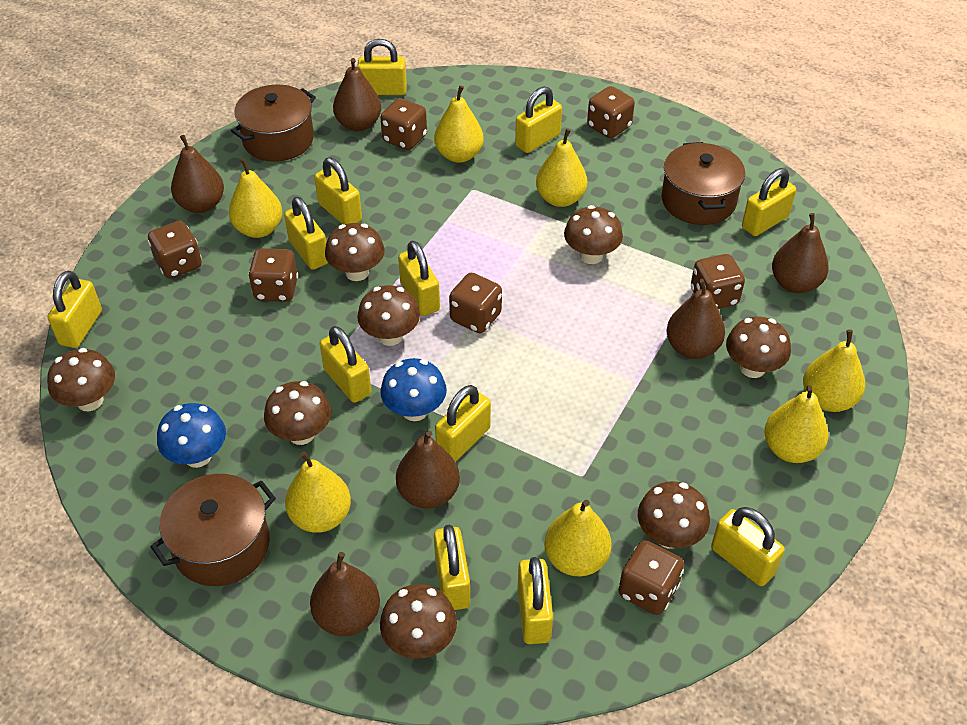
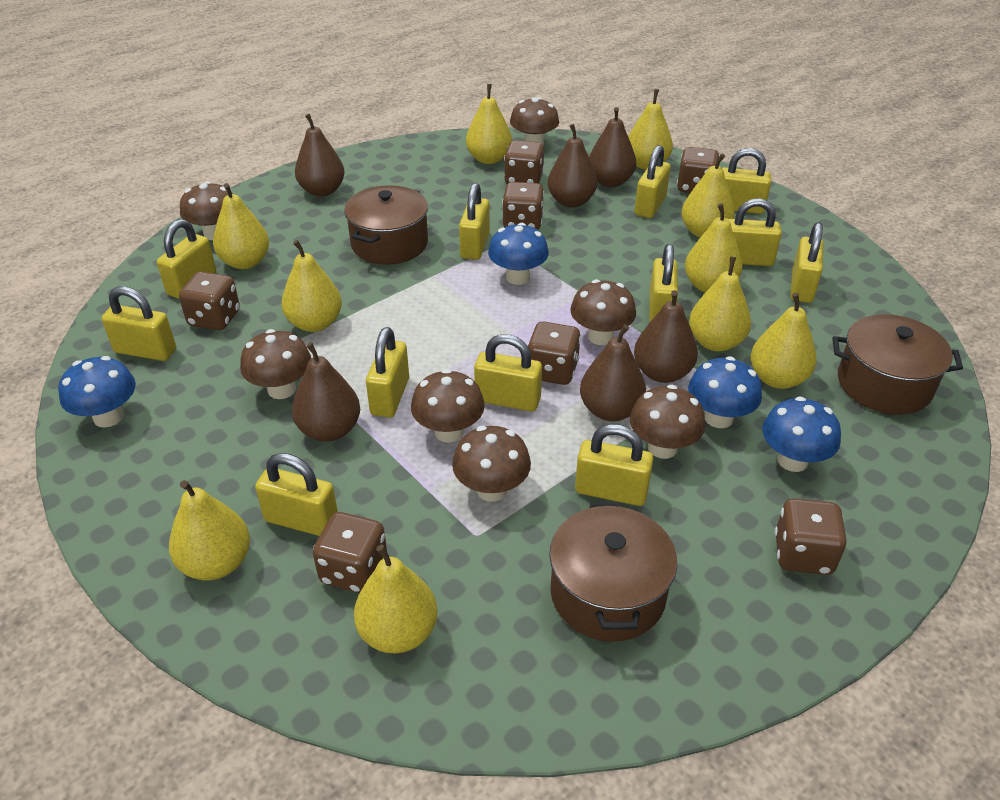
blue mushroom: [157,403,226,468] [381,358,447,421] = 2 -> [58,356,136,428] [488,223,549,285] [688,356,762,428] [762,396,841,472] = 4
brown mushroom: [47,348,115,411] [264,381,331,445] [325,223,385,281] [357,285,420,346] [380,584,457,659] [564,205,623,264] [638,481,710,548] [726,317,791,378] = 8 -> [180,181,233,240] [240,329,311,399] [411,369,485,443] [452,426,531,502] [510,97,559,146] [570,279,636,345] [630,385,705,459] = 7
yellow pear: [229,159,283,238] [285,451,351,533] [434,85,484,163] [536,129,587,207] [544,500,612,576] [764,385,829,463] [803,329,865,412] = 7 -> [169,480,250,580] [213,183,269,269] [281,240,342,332] [354,544,437,654] [466,84,512,164] [628,89,673,170] [681,154,735,238] [685,203,742,292] [689,257,751,351] [751,293,817,389] = 10

